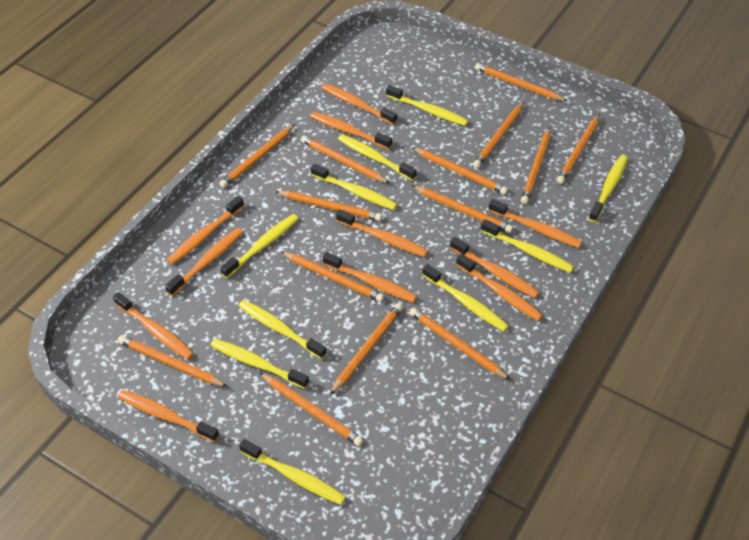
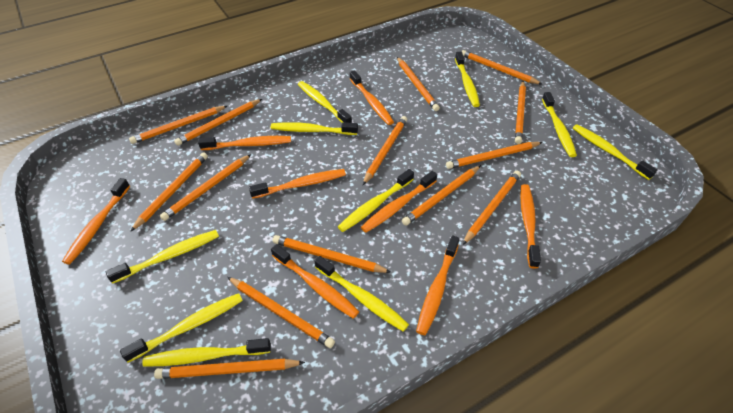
orange toothbrush: [113,292,194,360] [118,390,219,442] [165,228,243,296] [167,196,244,265] [310,112,392,149] [322,83,397,125] [323,252,417,303] [336,209,428,257] [450,237,539,298] [456,254,543,321] [488,199,582,248] = 11 -> [62,178,130,264] [198,136,291,150] [249,169,346,199] [271,244,359,319] [350,70,394,125] [361,171,437,233] [416,235,460,335] [520,184,541,269] = 8

